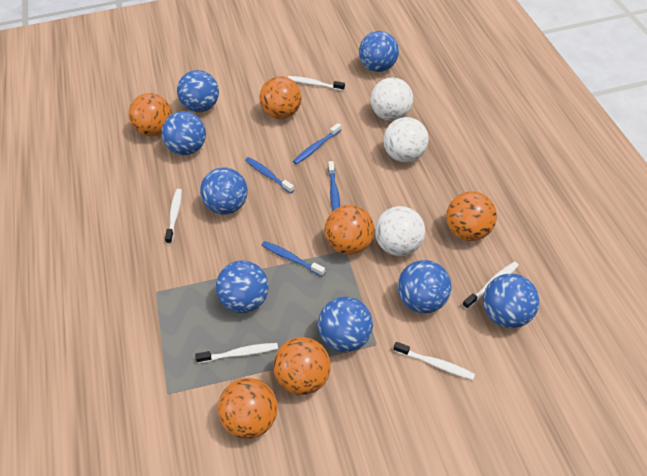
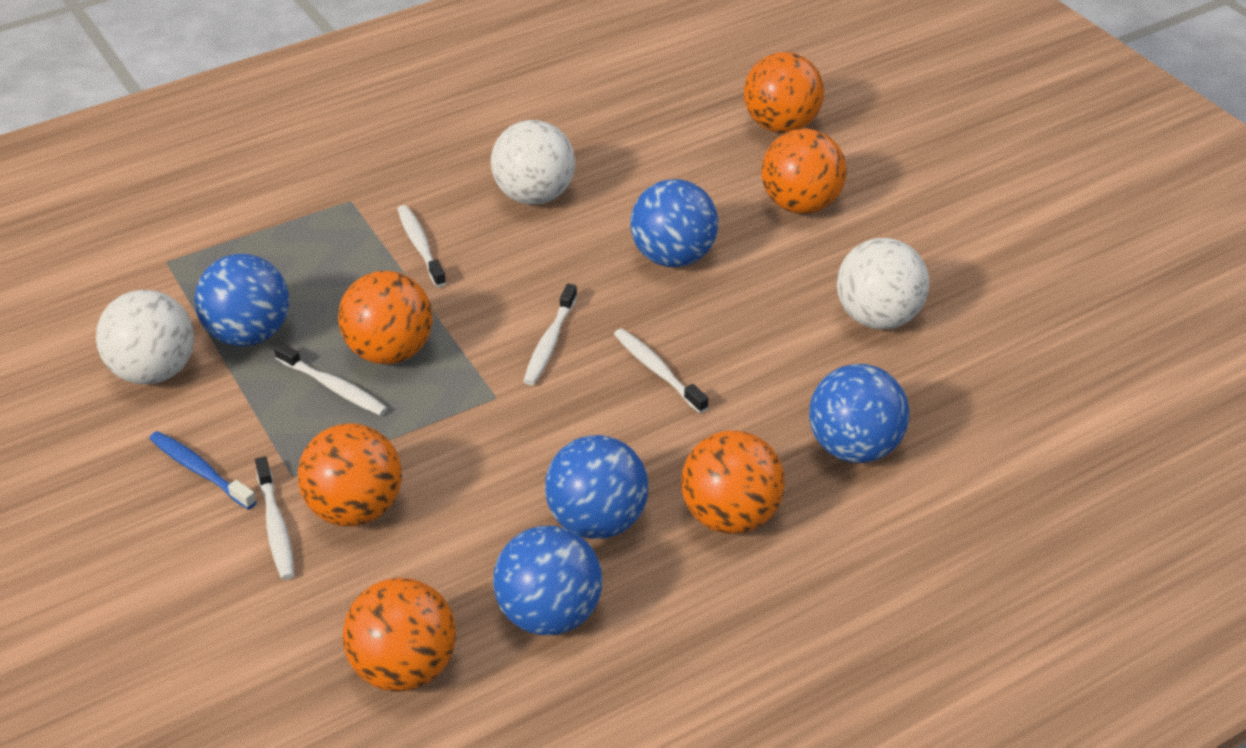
blue ball: [162,111,206,155] [177,70,219,112] [200,167,248,214] [216,261,269,313] [318,297,373,352] [359,31,399,72] [398,260,451,313] [483,274,539,328] = 8 -> [194,254,289,346] [493,525,603,636] [545,435,649,539] [630,179,718,267] [809,364,909,463] = 5
blue toothbrush: [245,157,294,193] [262,241,325,276] [293,123,341,164] [328,161,340,211] = 4 -> [149,431,257,510] = 1

